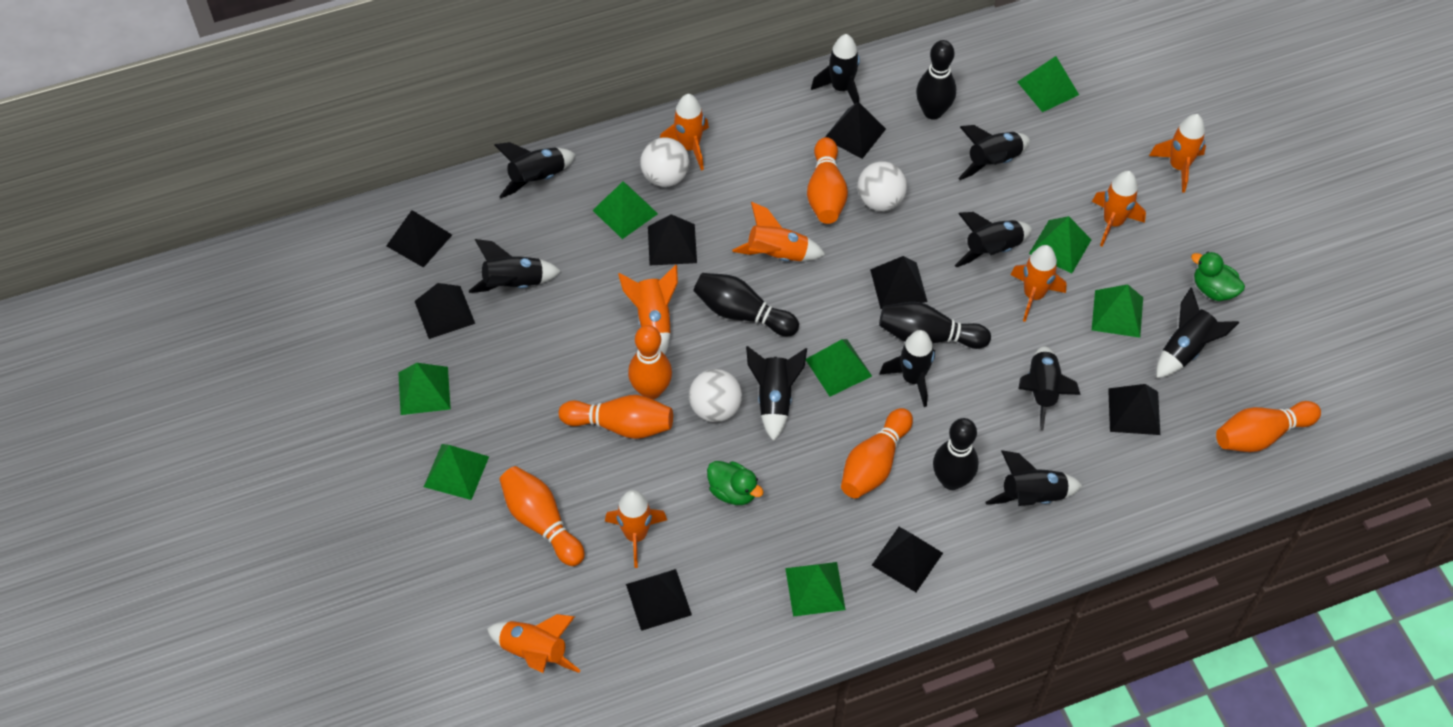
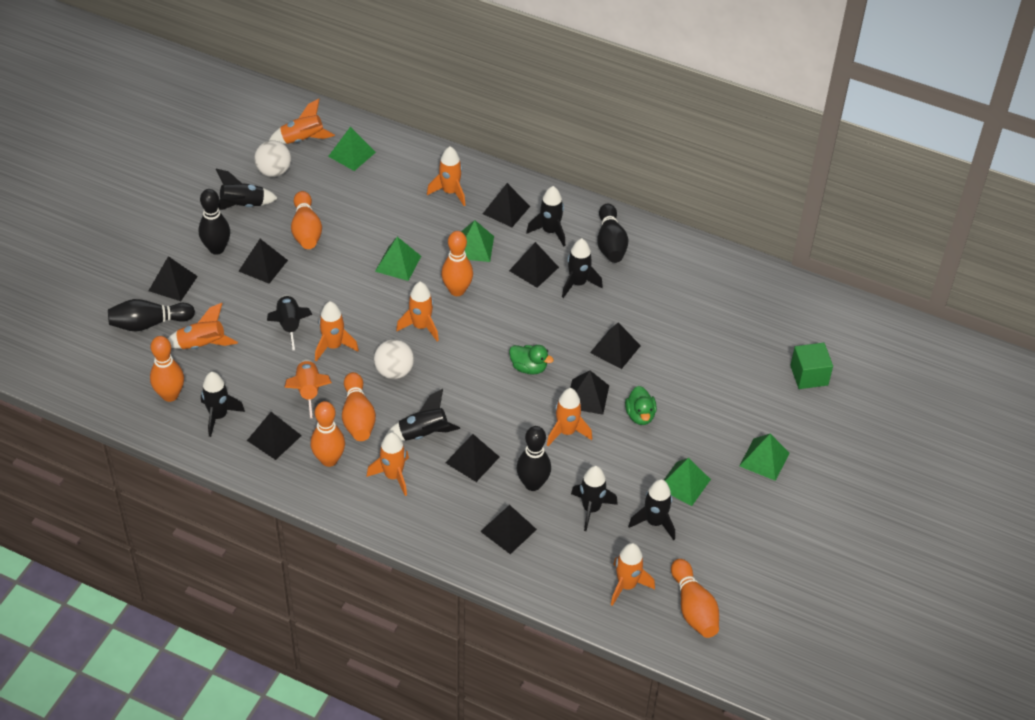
black pyramid: [386,210,452,268] [415,283,475,339] [626,569,692,631] [648,214,697,265] [825,102,886,159] [870,256,928,309] [871,527,943,592] [1108,384,1160,435] = 8 -> [149,256,198,301] [239,239,288,284] [247,412,302,460] [445,434,499,482] [480,505,537,554] [483,183,530,227] [509,242,559,288] [570,370,609,415] [590,323,641,369] = 9
black rocket: [469,239,561,293] [494,142,576,198] [746,346,807,442] [811,34,860,104] [879,330,935,407] [954,212,1033,267] [958,125,1030,180] [985,450,1083,506] [1019,346,1081,431] [1157,288,1239,378] = 10 -> [201,372,245,437] [216,168,278,210] [267,295,313,350] [385,389,460,441] [526,186,565,246] [562,238,603,298] [571,466,618,531] [628,479,675,540] = 8
green cube: none = 0 -> [790,343,833,389] = 1
green pyramid: [398,363,451,415] [424,444,489,500] [593,182,658,239] [785,562,846,617] [806,339,872,396] [1017,56,1079,112] [1029,216,1092,273] [1092,284,1143,338] = 8 -> [328,127,376,171] [375,237,421,281] [461,220,494,262] [664,458,711,506] [739,434,789,481] = 5
orange rocket: [487,614,580,673] [605,490,667,568] [618,265,678,354] [660,94,709,171] [732,202,825,261] [1011,245,1066,322] [1092,171,1146,247] [1149,114,1206,193] = 8 -> [167,303,238,349] [269,99,335,144] [284,359,332,418] [315,301,359,362] [367,432,409,496] [396,282,439,342] [427,146,465,206] [547,388,592,446] [611,543,655,606] = 9
white ball: [640,137,690,187] [689,369,742,422] [857,161,907,211] = 3 -> [254,140,291,177] [374,339,414,379] = 2

